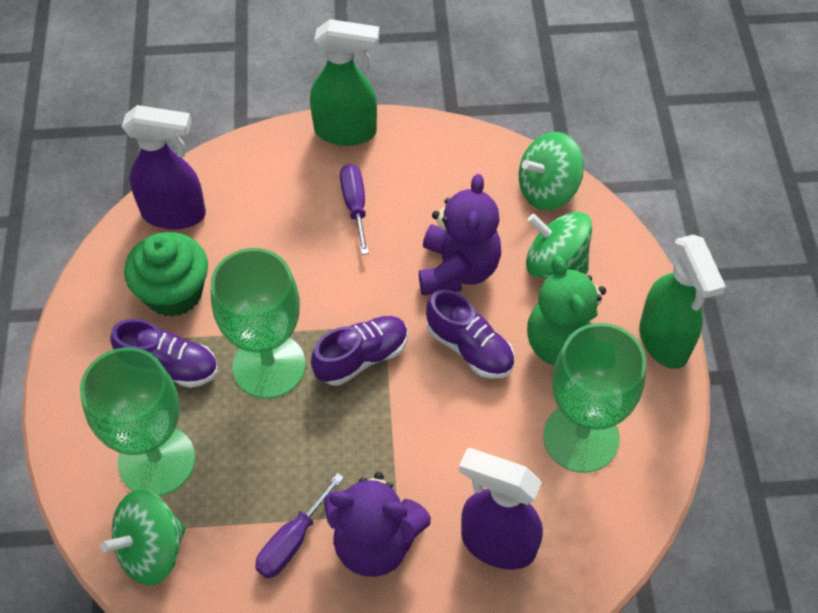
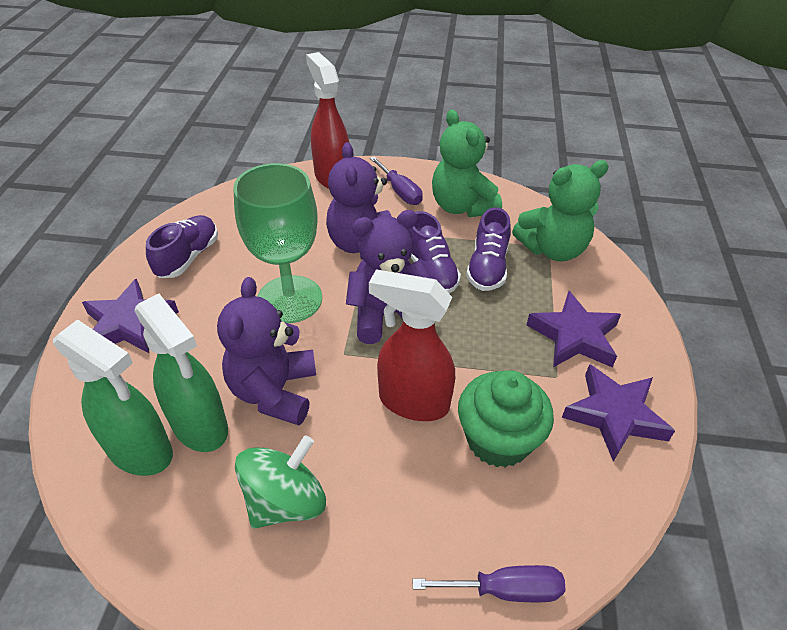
green goblet: [80,347,195,496] [211,248,306,399] [543,323,646,473] = 3 -> [233,163,322,323] = 1
green spinning top: [101,490,186,585] [519,132,584,210] [526,212,592,278] = 3 -> [235,435,326,529] = 1
green teddy bear: [527,256,606,365] = 1 -> [432,109,502,217] [512,160,609,262] = 2
purple spray bottle: [122,105,206,229] [459,448,543,569] = 2 -> none = 0
purple star: none = 0 -> [82,278,179,353] [527,291,621,367] [562,364,675,462] = 3
purple teddy bear: [324,472,431,577] [419,174,501,295] = 2 -> [217,277,316,425] [326,142,392,259] [346,210,432,344] = 3
red spray bottle: none = 0 -> [306,52,349,189] [369,269,455,421] = 2

